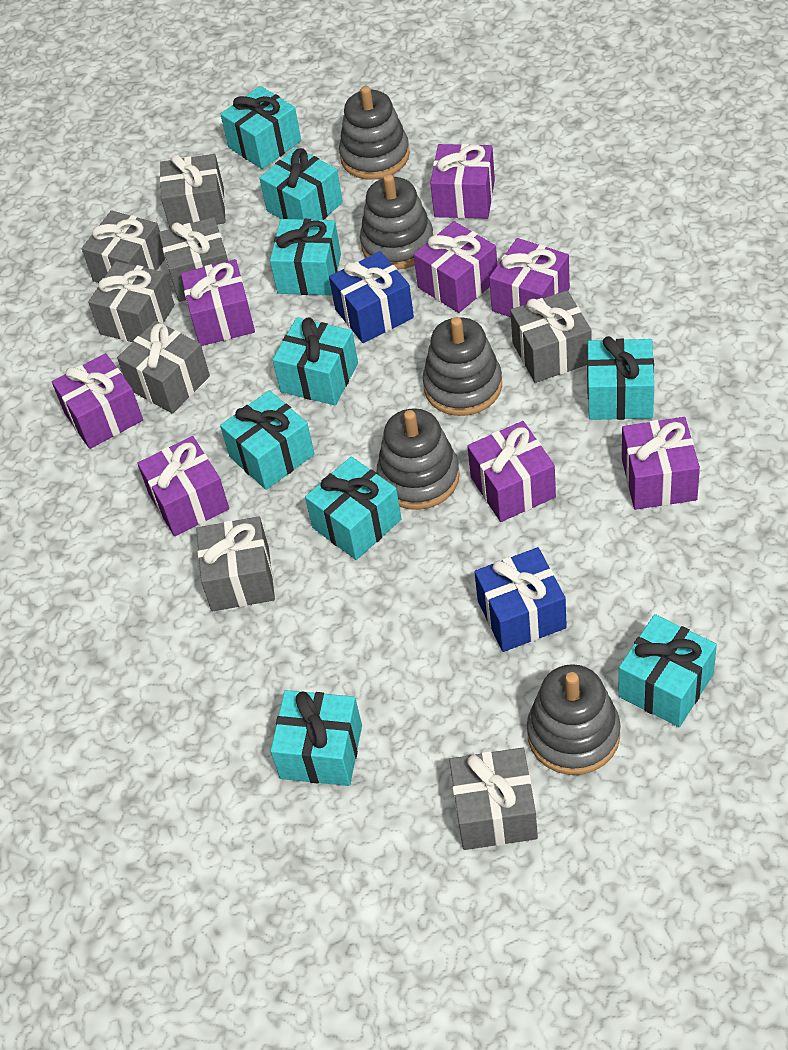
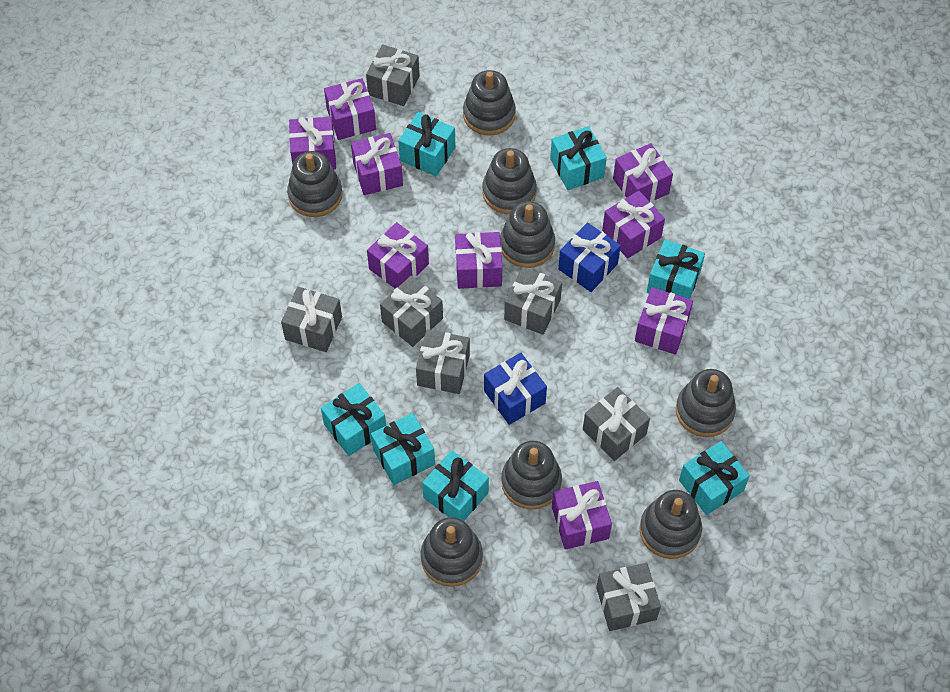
grey gift: [82,210,165,283] [88,261,175,342] [117,321,210,414] [159,217,228,302] [160,154,226,229] [196,516,275,611] [449,747,538,850] [510,290,592,383] = 8 -> [281,287,342,352] [366,44,420,106] [380,276,443,347] [416,329,470,394] [504,267,562,335] [583,387,650,461] [596,563,661,631] = 7
grey stacking toy: [339,86,410,180] [360,174,434,270] [377,408,460,510] [422,317,502,416] [527,664,621,775] = 5 -> [287,151,343,217] [421,517,483,587] [463,70,516,136] [482,148,537,214] [500,201,555,268] [501,441,562,509] [639,490,702,559] [676,369,736,437] = 8
purple gift: [52,353,143,449] [137,436,229,536] [181,259,255,346] [414,221,497,313] [430,144,495,219] [467,421,556,522] [489,238,570,317] [622,417,700,510] = 8 -> [289,117,336,169] [324,78,376,140] [351,133,403,195] [367,222,429,289] [455,232,503,289] [552,481,612,550] [602,191,665,259] [613,143,673,202] [635,287,693,355] = 9
turquoise gift: [220,86,301,169] [220,390,314,490] [259,147,343,220] [270,219,341,295] [270,690,362,786] [273,317,358,405] [305,456,401,560] [587,336,654,420] [618,614,717,727] = 9 -> [321,383,386,456] [371,413,435,485] [398,112,455,176] [422,450,489,521] [550,126,607,190] [647,239,705,299] [679,441,750,515] = 7

